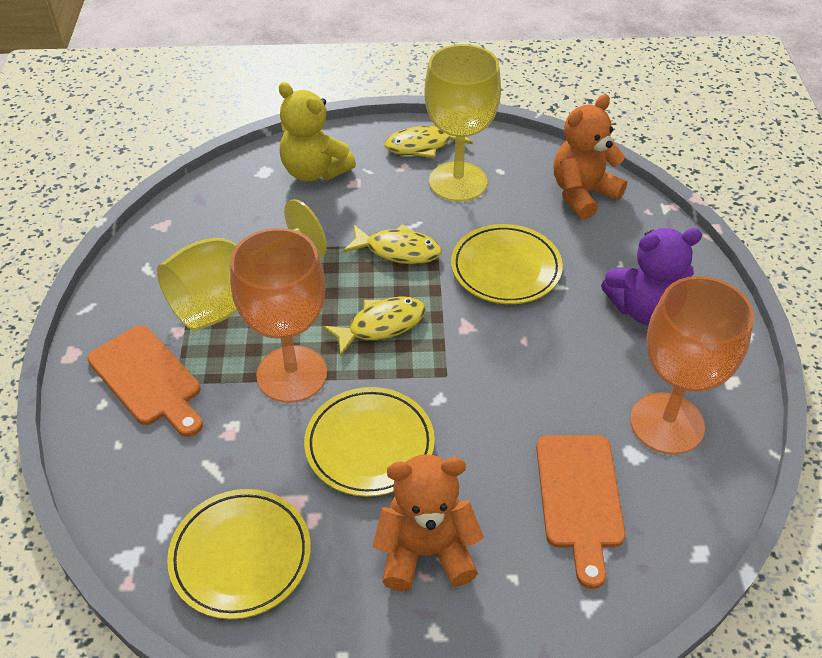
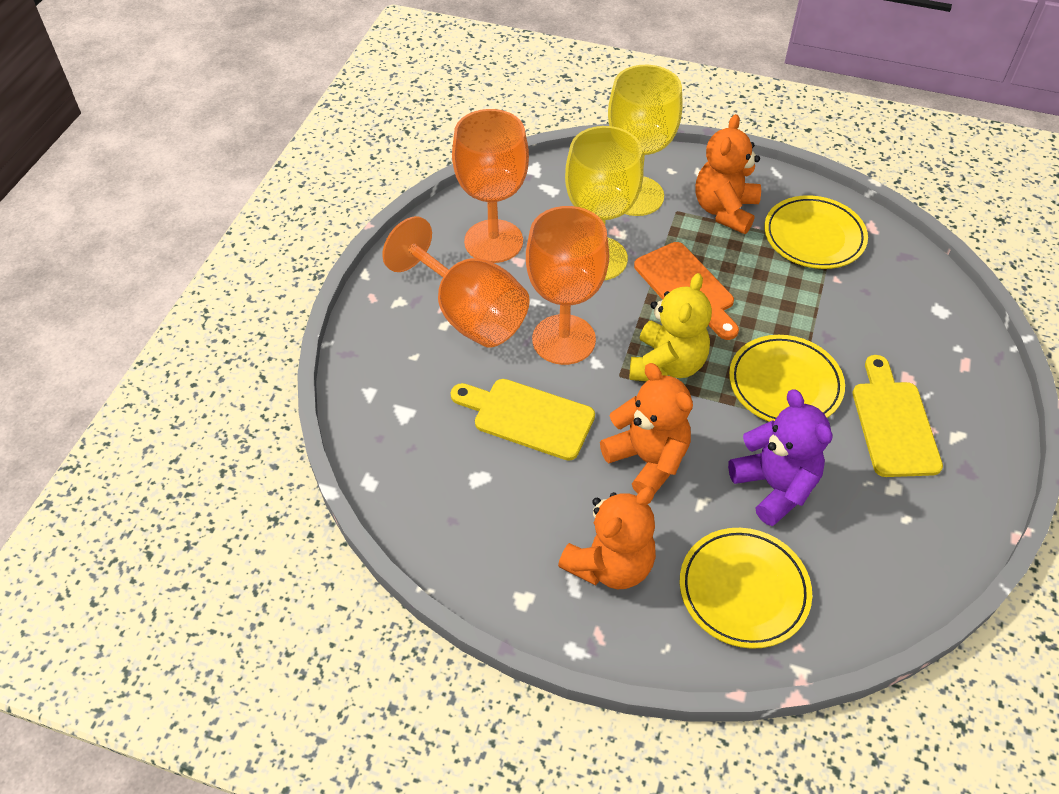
orange cutting board: [87,325,203,437] [536,435,625,589] = 2 -> [634,242,739,340] = 1
orange goblet: [230,228,327,403] [630,276,754,455] = 2 -> [382,216,530,347] [452,109,529,263] [526,206,609,365] = 3
orange teddy bear: [373,454,484,591] [554,94,627,220] = 2 -> [558,487,656,589] [600,363,693,494] [695,114,761,234] = 3
yellow cutting board: none = 0 -> [451,379,595,461] [853,355,943,477] = 2
yellow fish: [323,296,426,357] [343,224,442,264] [384,126,473,158] = 3 -> none = 0

